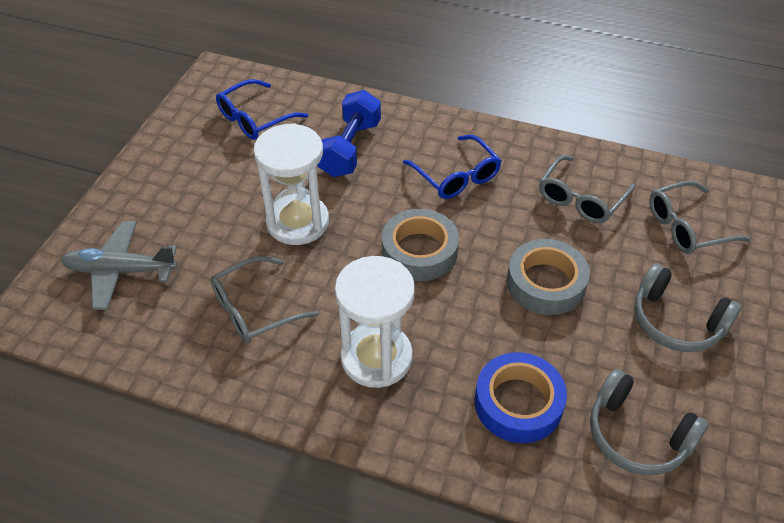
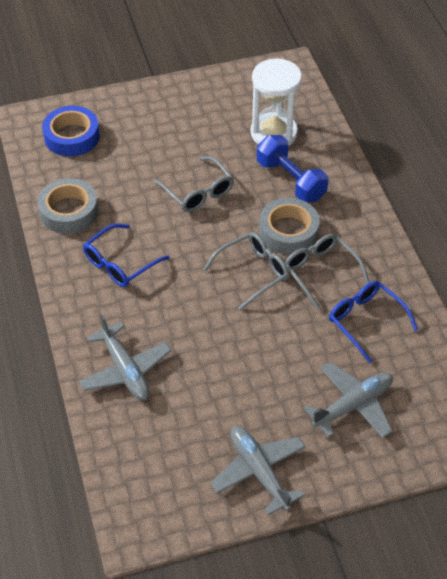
grey headphones: [590,369,709,475] [634,264,741,352] = 2 -> none = 0
grey plane: [61,221,178,310] = 1 -> [79,314,171,400] [210,426,306,515] [304,362,393,438] = 3
white hourglass: [253,123,329,245] [335,256,415,388] = 2 -> [251,58,302,146] = 1

